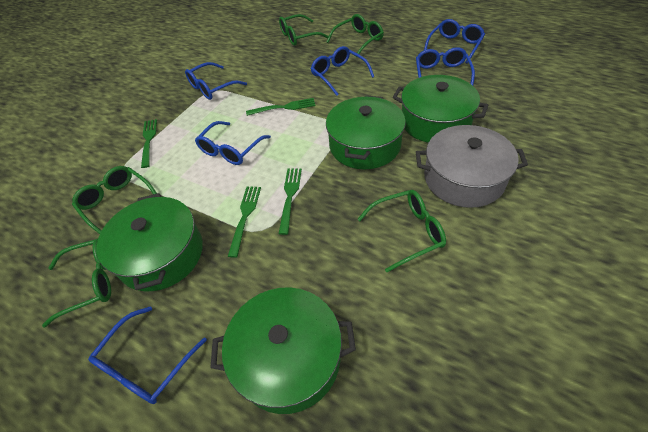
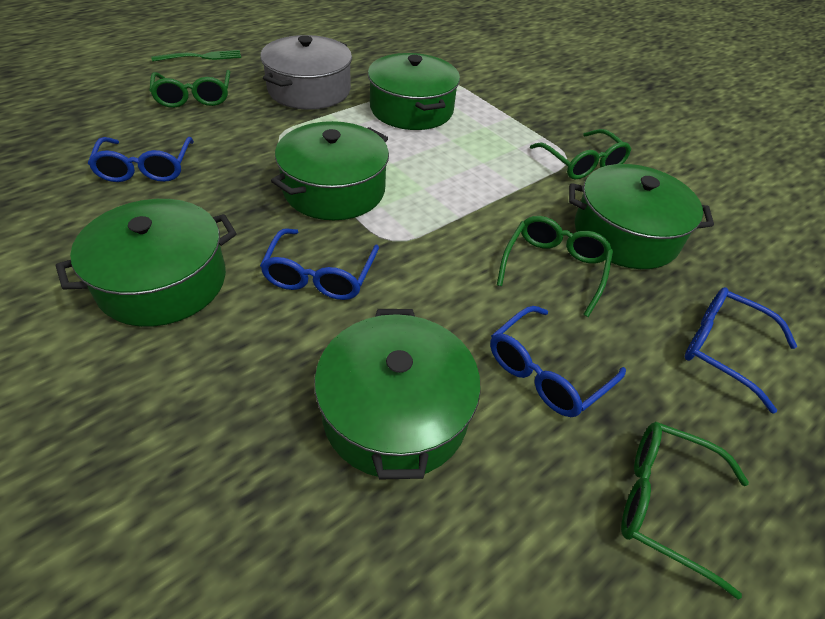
blue glasses: [88,306,207,404] [185,62,247,100] [195,121,271,165] [311,46,374,96] [416,47,475,86] [424,19,485,64] = 6 -> [88,137,194,182] [260,228,379,300] [490,306,626,417] [684,287,797,414] = 4
green fork: [141,119,157,168] [228,186,261,258] [246,98,315,116] [279,169,302,235] = 4 -> [151,50,241,62] = 1
green glasses: [42,239,111,328] [72,166,157,234] [279,14,329,46] [327,14,384,57] [357,190,446,272] = 5 -> [149,70,230,108] [497,216,613,317] [530,129,631,179] [621,422,749,599] = 4
green pot: [97,193,203,291] [210,287,356,414] [326,95,406,169] [393,75,488,143] = 4 -> [56,199,237,327] [271,121,389,220] [314,309,481,480] [368,53,460,130] [569,164,714,269] = 5

